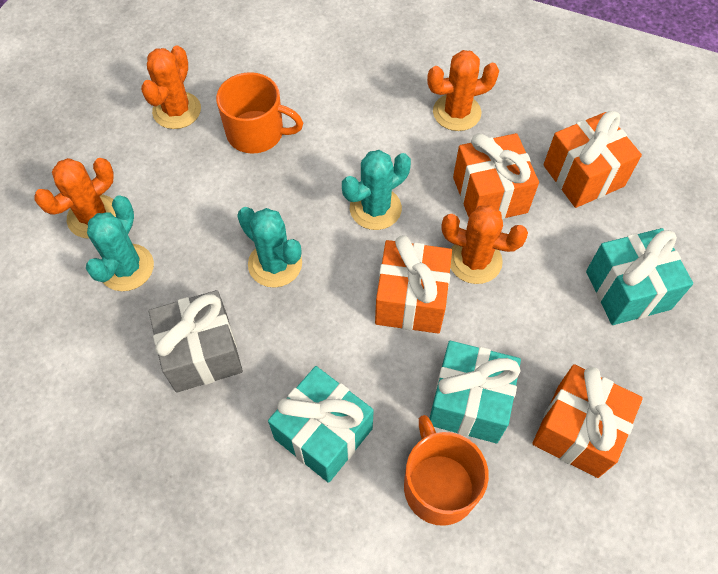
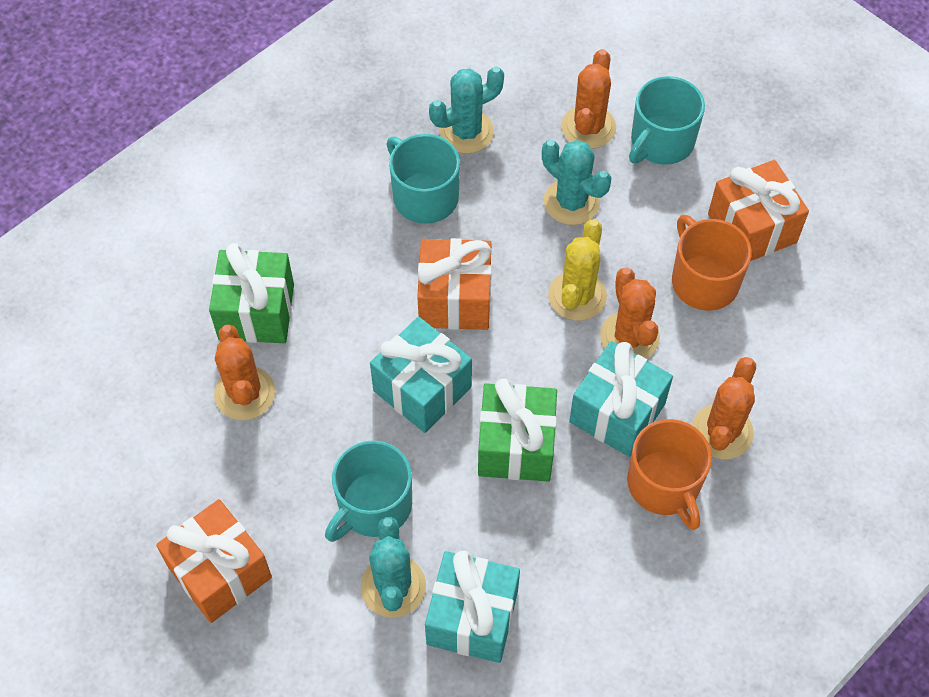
green gift: none = 0 -> [209,243,294,343] [478,378,557,481] = 2
grey gift: [149,290,243,393] = 1 -> none = 0
orange gift: [375,235,452,333] [453,133,539,219] [532,364,643,478] [543,111,642,208] = 4 -> [156,499,272,623] [417,238,492,330] [708,160,809,261] = 3
turquoise mug: none = 0 -> [325,440,412,542] [386,134,460,224] [629,76,705,165] = 3
yellow cactus: none = 0 -> [548,219,607,321] = 1

